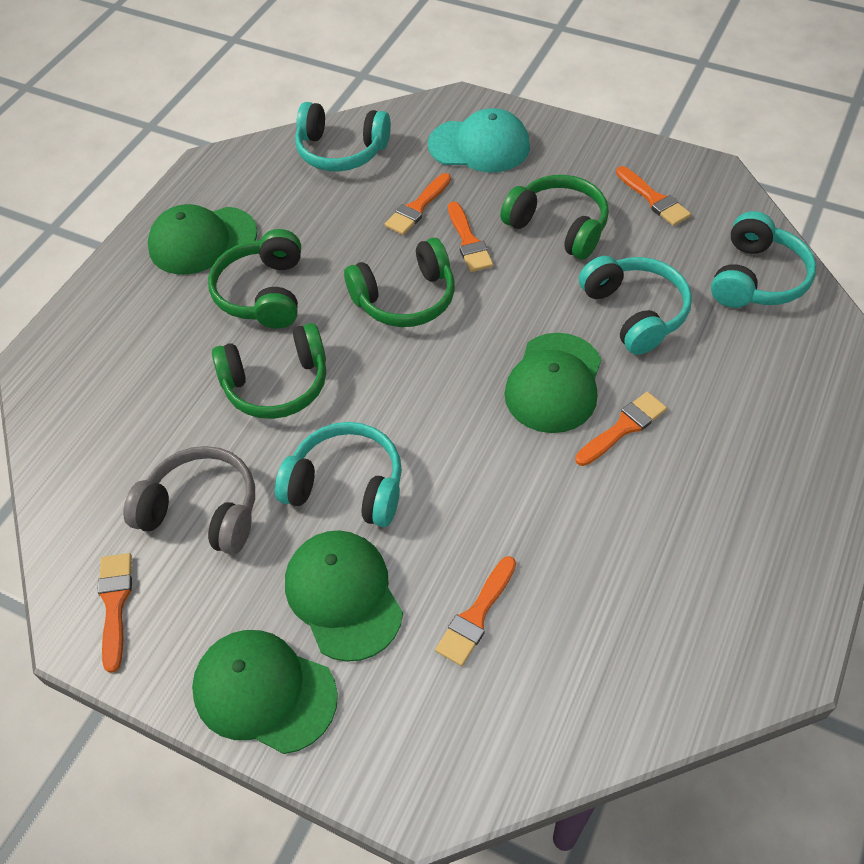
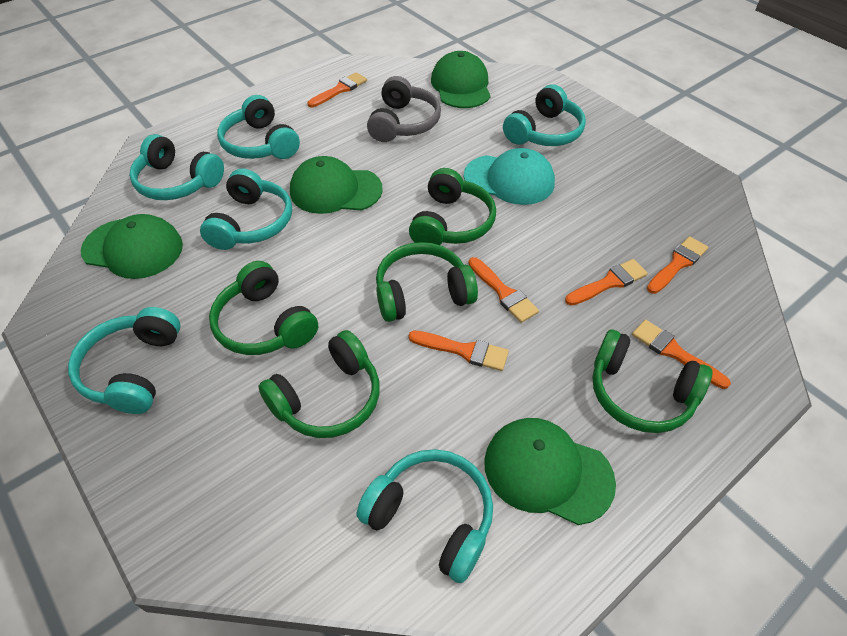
green headphones: [208,229,301,329] [212,323,326,419] [344,238,455,327] [500,175,609,260] = 4 -> [209,261,318,355] [258,330,380,438] [376,242,478,322] [409,168,496,245] [593,330,712,433] = 5
turquoise headphones: [275,422,402,527] [295,102,391,171] [579,256,692,355] [711,211,817,308] = 4 -> [68,307,180,414] [129,134,224,200] [200,168,292,250] [217,95,300,159] [357,449,493,583] [503,84,586,146] = 6

